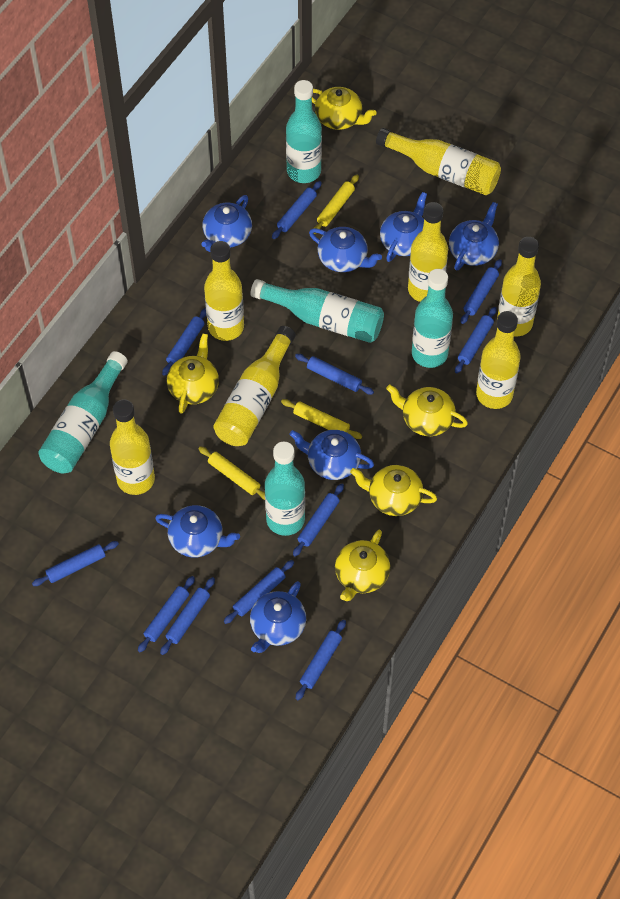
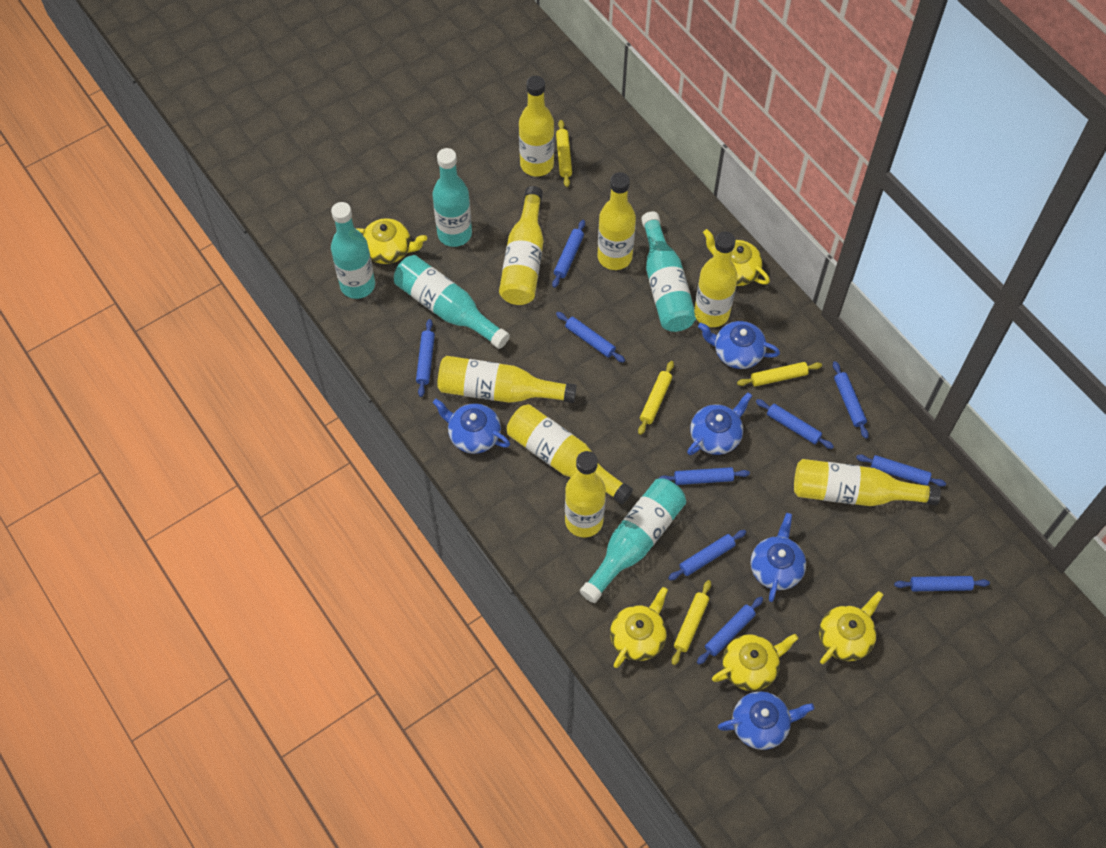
blue rolling pin: [32,541,119,586] [138,576,195,653] [160,577,215,655] [162,308,206,376] [224,560,294,624] [272,181,322,239] [293,484,344,557] [295,354,374,395] [296,620,346,700] [455,307,497,374] [461,259,502,324] = 11 -> [416,319,435,397] [552,220,585,288] [556,312,625,363] [658,467,750,485] [668,530,746,581] [697,597,763,664] [756,399,834,449] [833,361,869,439] [856,455,946,487] [894,576,990,591] = 10
blue teapot: [155,505,240,557] [201,195,252,252] [250,581,306,653] [290,430,374,480] [309,227,382,272] [380,192,427,262] [449,202,499,271] = 7 -> [433,399,510,454] [687,392,752,455] [698,321,780,369] [718,691,814,750] [751,513,806,602] = 5
yellow bottle: [110,399,155,495] [204,241,244,341] [213,326,296,446] [376,128,501,195] [408,202,448,302] [476,311,521,409] [497,237,541,336] = 7 -> [437,356,577,403] [499,186,543,305] [507,404,633,504] [519,76,554,177] [565,451,606,537] [597,172,636,270] [694,232,738,327] [794,459,941,506] = 8
yellow rolling pin: [199,446,265,500] [281,399,362,439] [313,175,359,234] = 3 -> [556,120,572,187] [638,361,674,435] [672,580,711,665] [737,362,822,386] = 4

